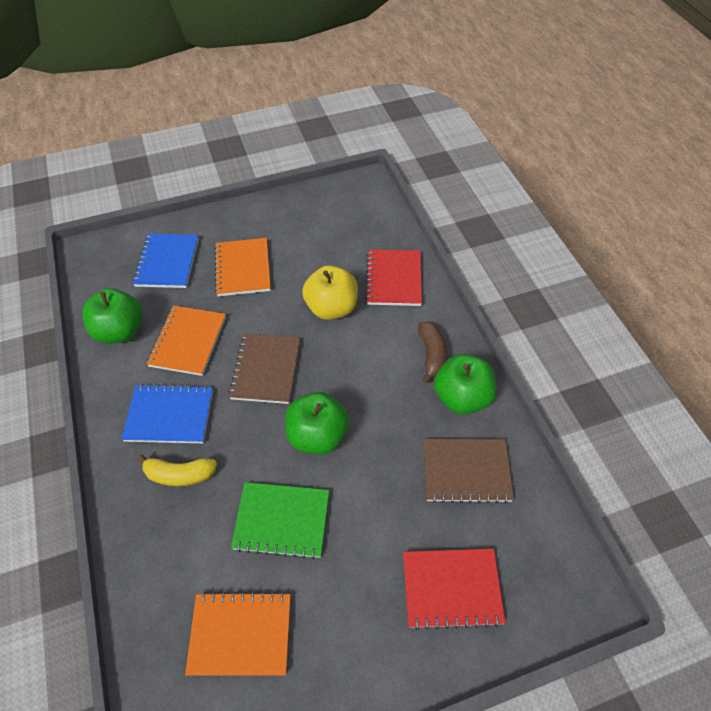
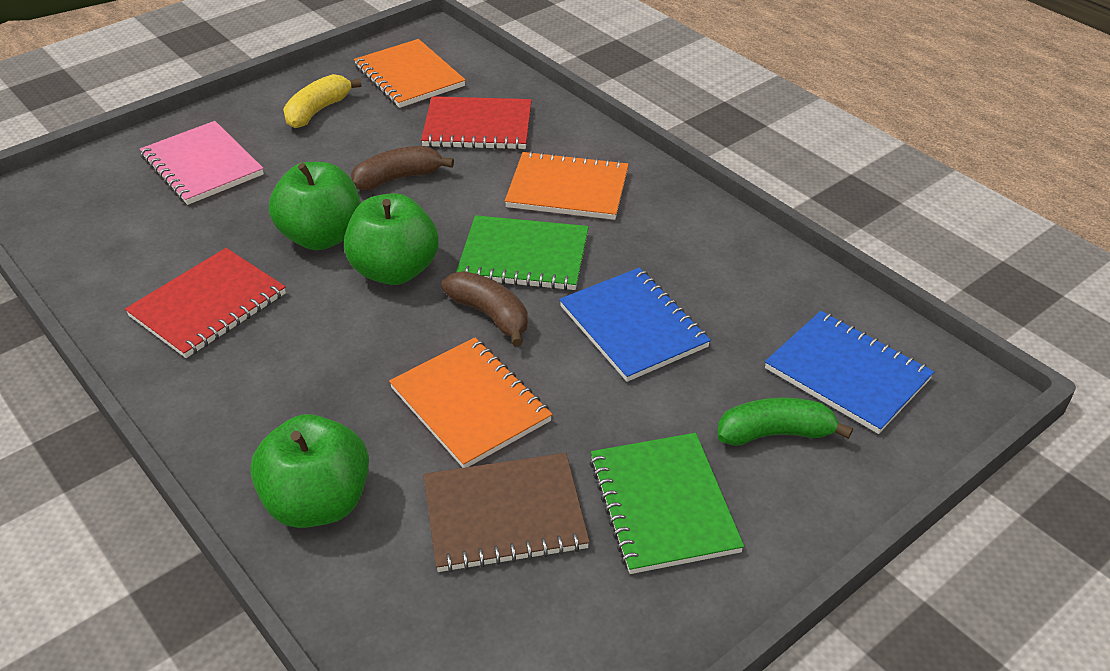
brown banana: [418,322,447,383] = 1 -> [351,146,454,190] [441,271,528,346] = 2
brown notebook: [228,333,300,404] [423,439,514,504] = 2 -> [423,453,590,573] = 1
green banana: none = 0 -> [718,397,853,446] = 1
green notebook: [231,482,329,559] = 1 -> [456,215,589,291] [590,433,744,574] = 2
pink notebook: none = 0 -> [140,121,264,205] = 1
yellow apple: [302,265,358,320] = 1 -> none = 0

